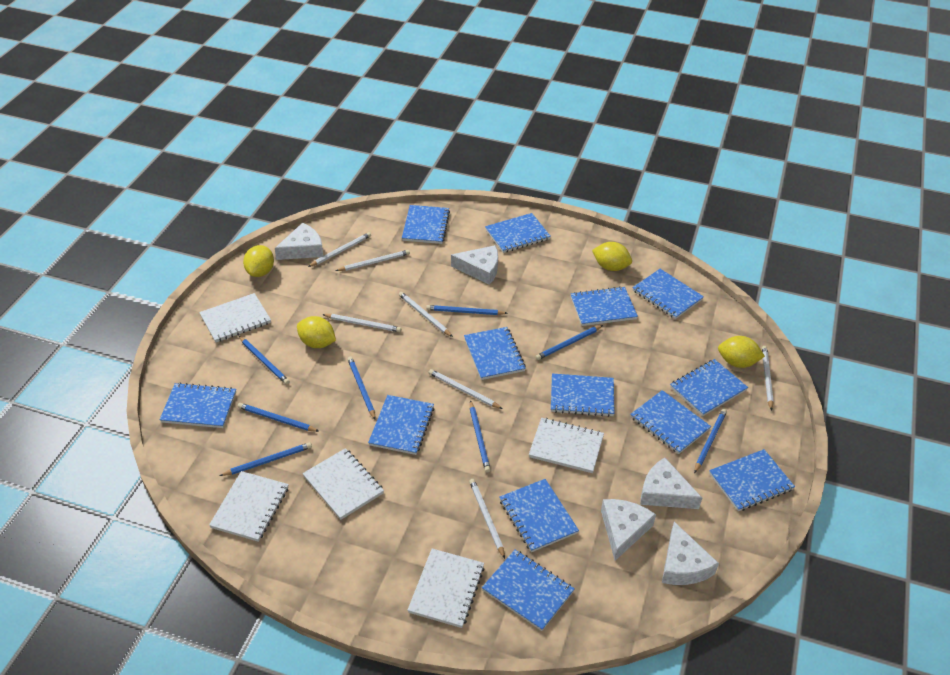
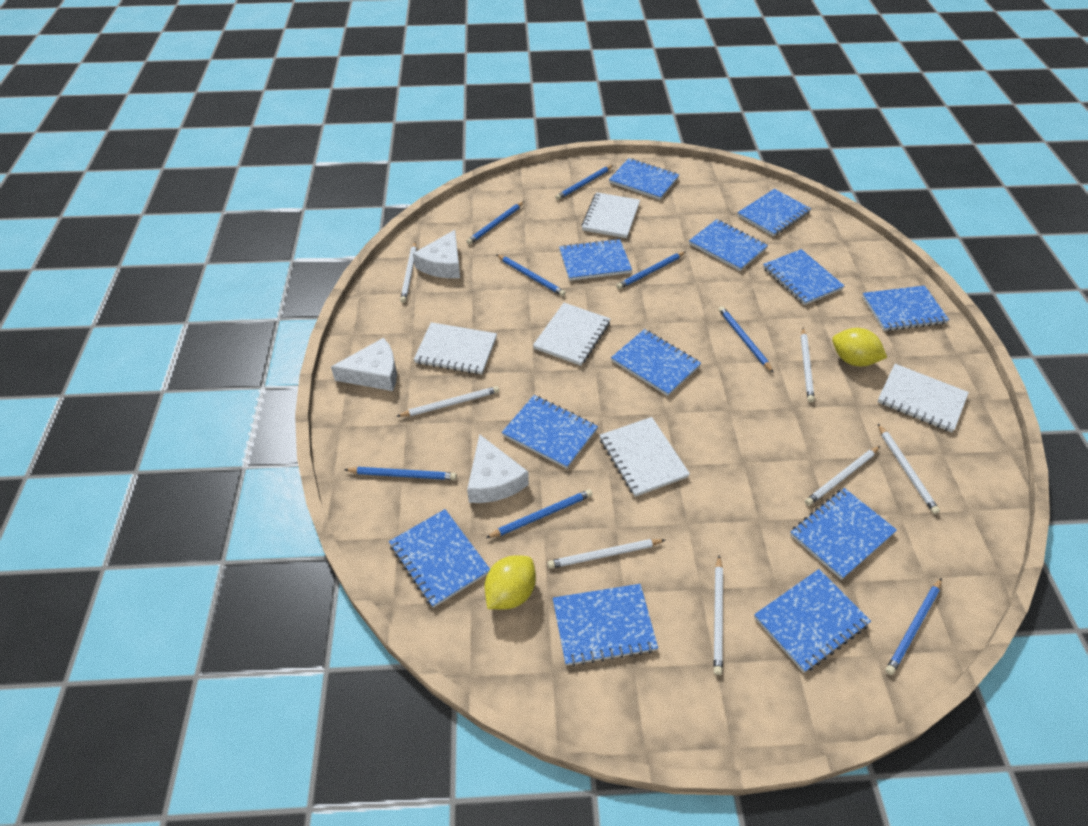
blue notebook: [159,382,236,428] [368,395,434,455] [402,205,450,244] [464,327,526,380] [482,550,575,631] [485,213,551,253] [499,479,579,552] [551,373,615,417] [571,286,638,326] [630,390,711,454] [632,269,704,319] [670,359,748,416] [709,449,795,511] = 13 -> [389,509,490,608] [502,395,598,469] [553,584,658,666] [559,239,632,281] [609,158,679,200] [611,329,701,396] [689,219,768,271] [737,189,811,237] [754,569,871,673] [763,249,844,305] [790,488,897,580] [862,285,949,331] = 12
white cheese: [275,223,323,260] [451,245,498,285] [601,499,656,561] [640,458,702,509] [662,522,719,585] = 5 -> [331,338,397,391] [413,230,460,278] [467,434,529,503] = 3
yellow lemon: [243,245,274,277] [297,316,336,348] [592,242,632,271] [718,336,765,368] = 4 -> [484,555,536,609] [832,328,887,366] = 2

